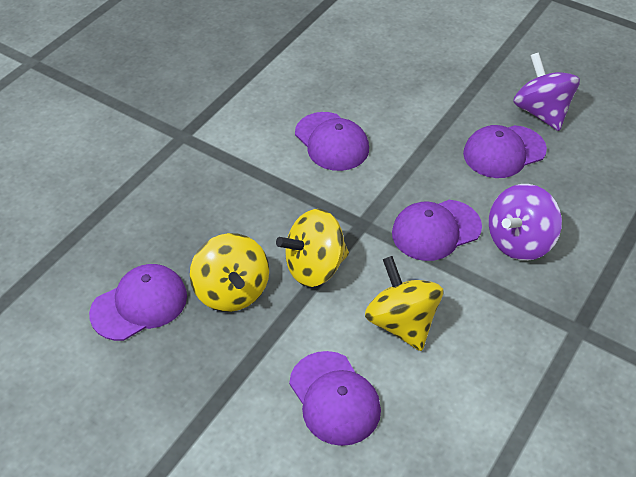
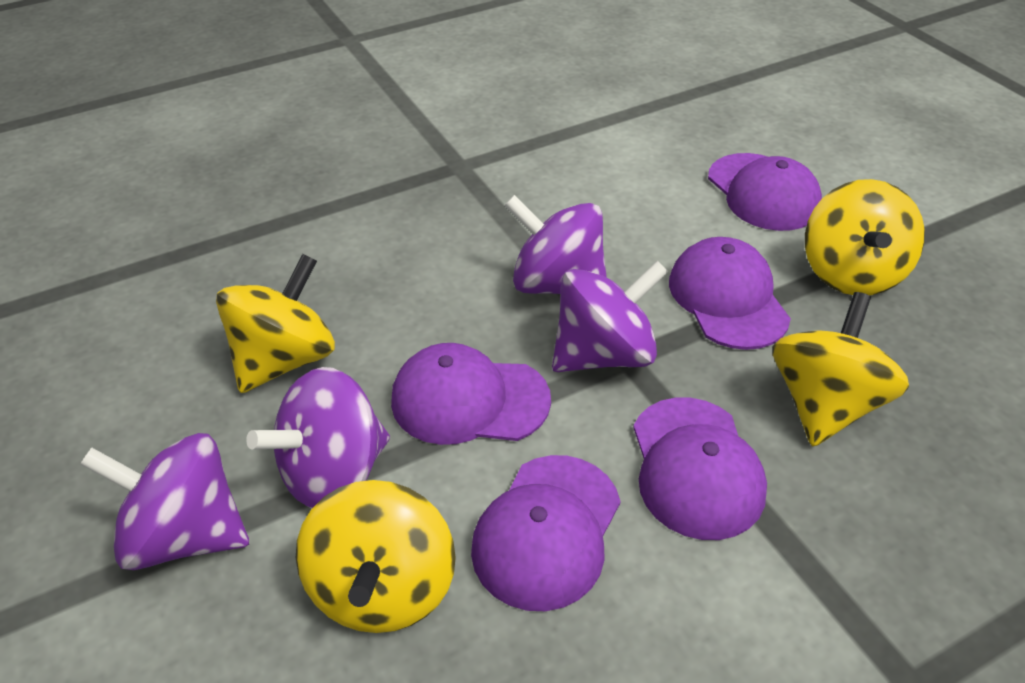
purple spinning top: [489,184,562,261] [513,53,580,131] = 2 -> [80,433,249,570] [246,367,390,509] [504,195,607,294] [552,260,668,372] = 4
yellow spinning top: [190,233,269,312] [276,209,349,287] [365,256,443,351] = 3 -> [216,254,335,393] [296,480,456,633] [772,292,909,447] [805,179,925,295] = 4

